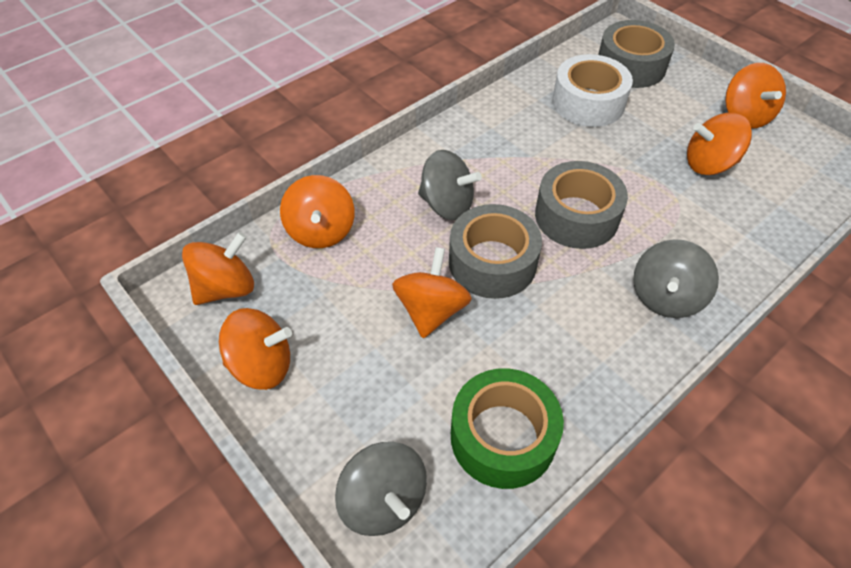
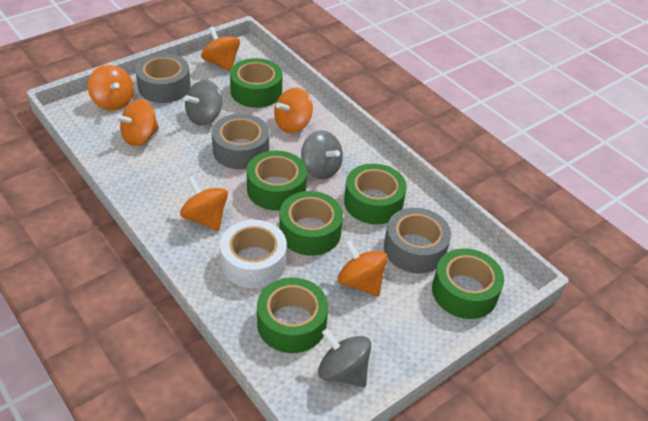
green tape: [451,368,564,489] = 1 -> [230,58,283,108] [247,151,307,211] [257,278,328,353] [279,191,343,256] [344,164,407,224] [432,248,504,319] = 6

